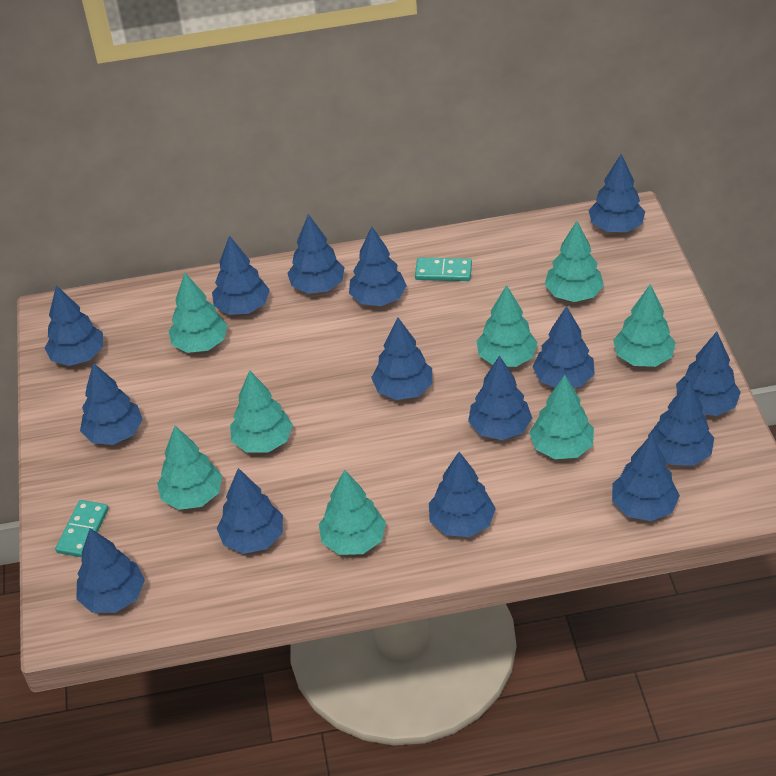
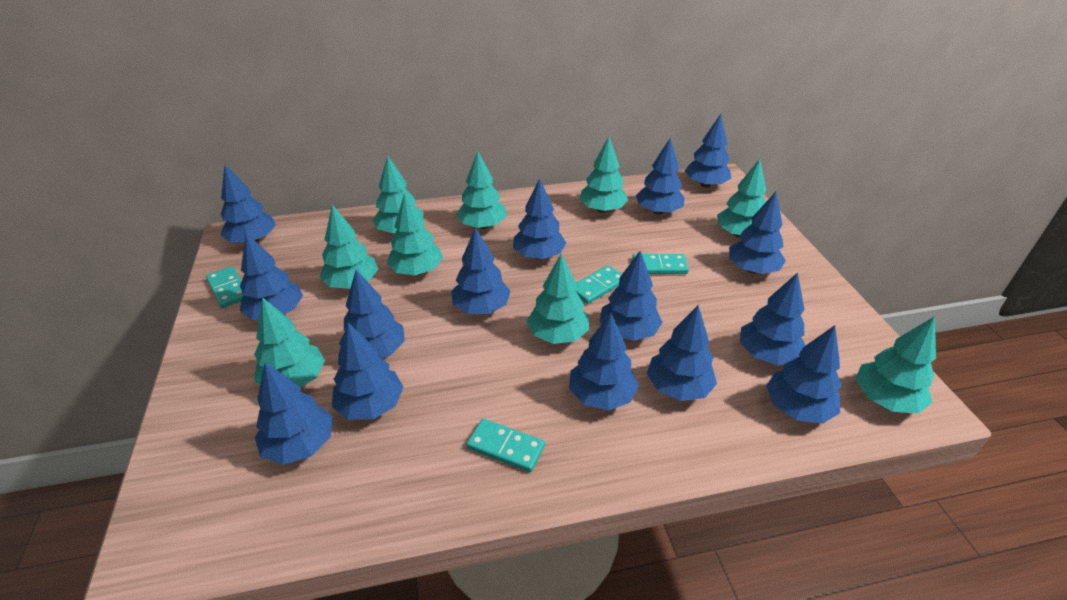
turquoise domino: [55,500,109,557] [415,257,472,281] = 2 -> [206,266,243,308] [466,419,545,472] [576,265,622,304] [632,254,689,274] = 4
turquoise tree: [157,426,222,510] [169,273,228,353] [230,370,293,453] [319,470,386,555] [476,285,538,367] [529,375,594,459] [545,221,604,302] [613,284,675,367] = 8 -> [254,297,325,387] [319,205,378,289] [372,156,423,233] [387,192,443,275] [456,151,506,229] [527,254,589,344] [579,137,628,213] [717,159,766,238] [855,316,936,414] = 9

